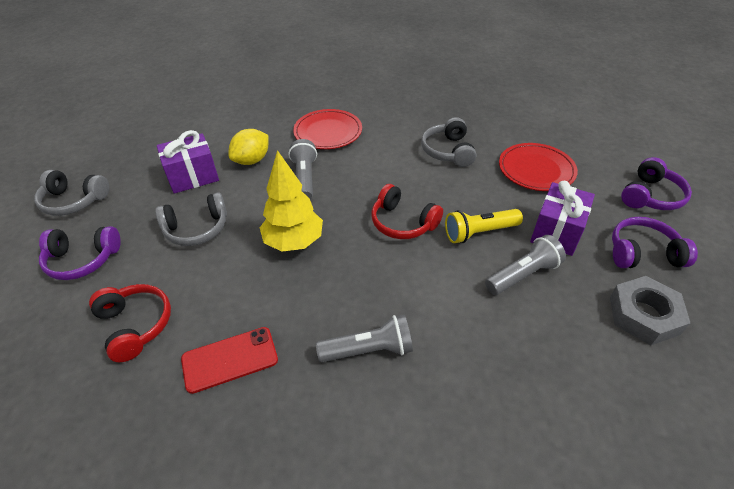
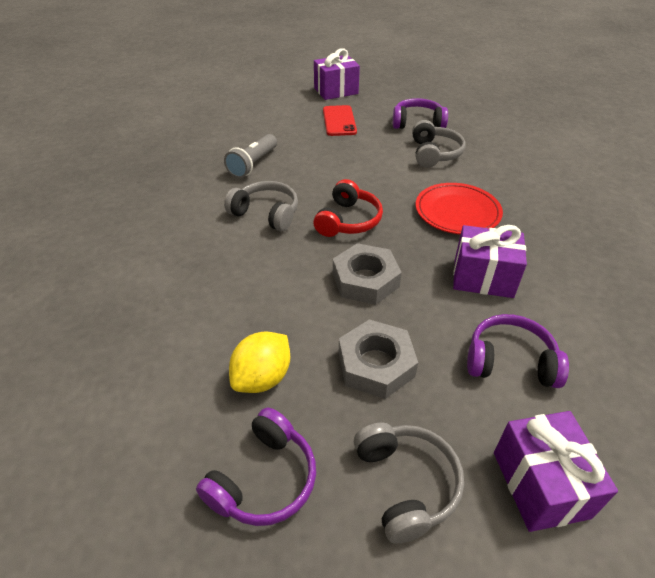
grey flashlight: [289,139,317,199] [316,315,413,362] [485,235,566,295] = 3 -> [224,134,277,178] = 1
grey nut: [610,276,690,345] = 1 -> [333,243,402,305] [339,319,418,399] = 2
purple gift: [157,130,219,194] [530,181,595,256] = 2 -> [314,48,360,100] [453,225,527,298] [494,411,618,532] = 3
red headphones: [89,284,171,362] [371,184,443,239] = 2 -> [313,179,383,237] = 1
red plate: [293,109,362,149] [499,143,578,191] = 2 -> [416,183,503,235] = 1
yellow flashlight: [445,209,523,243] = 1 -> none = 0
yellow tree: [260,150,323,252] = 1 -> none = 0

